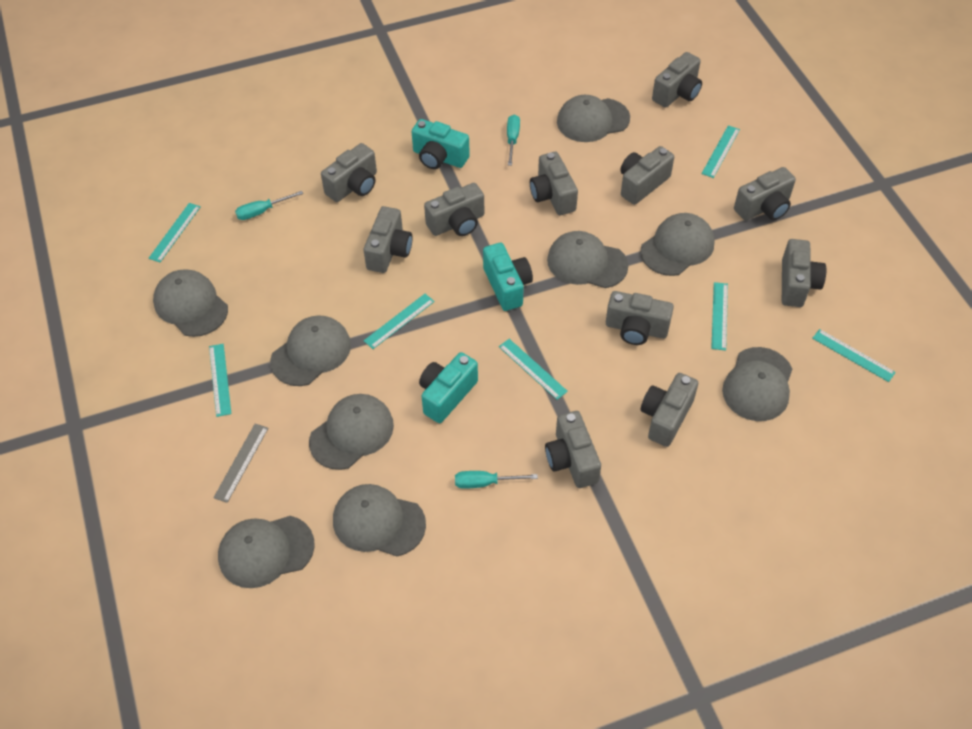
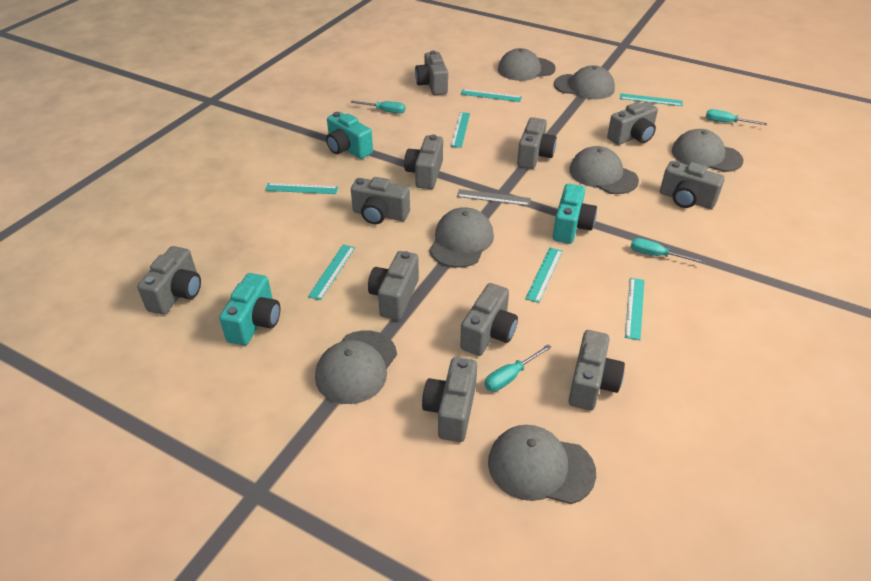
grey cap: [153,269,228,337] [218,516,315,588] [270,315,351,386] [309,394,394,470] [333,484,426,557] [547,231,628,288] [557,95,630,142] [640,213,715,276] [722,347,792,421] = 9 -> [315,330,397,404] [429,207,494,268] [488,425,596,504] [498,48,556,81] [554,65,615,99] [569,146,639,194] [672,129,743,172] = 7
turquoise screwdriver: [235,191,303,220] [455,471,538,489] [507,114,520,166] = 3 -> [350,101,405,114] [484,344,552,392] [630,238,705,264] [706,109,767,125] = 4

